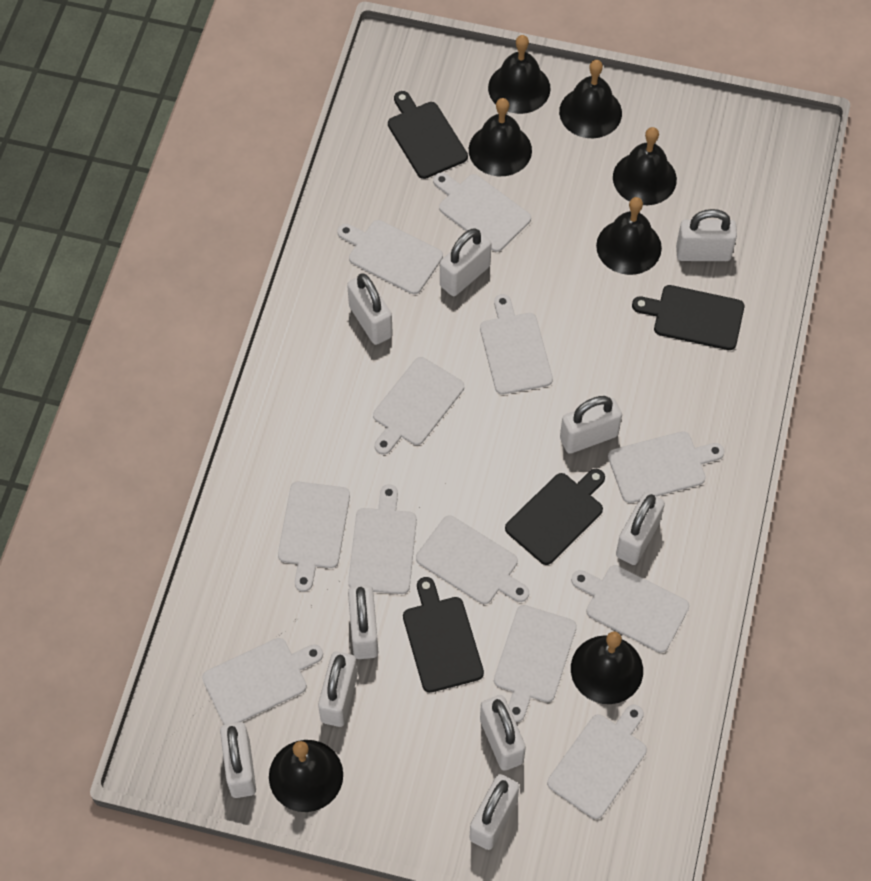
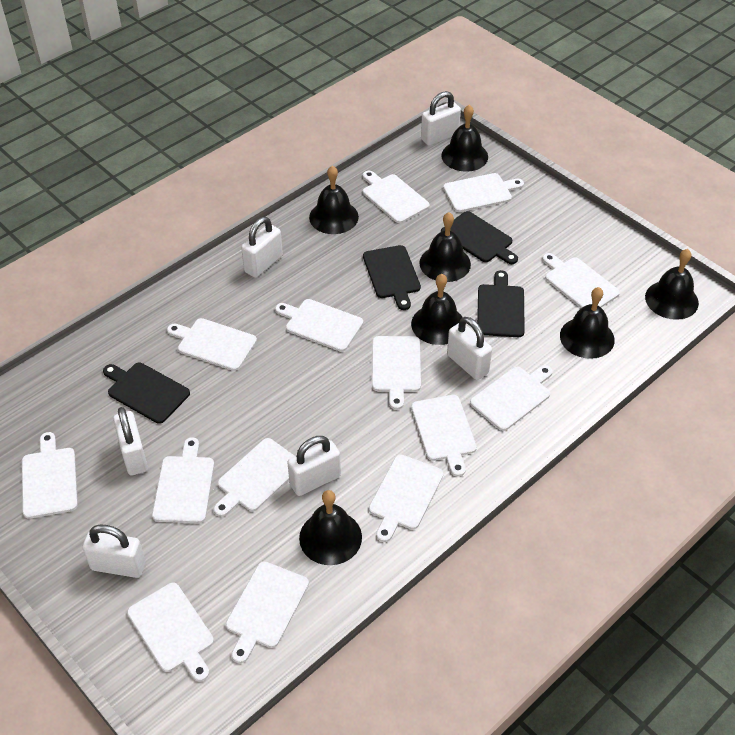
white cutting board: [202,638,323,725] [278,482,350,592] [337,220,443,294] [348,484,417,594] [373,357,464,454] [416,515,529,604] [433,173,531,252] [480,294,553,394] [494,605,577,722] [547,705,647,819] [571,565,689,653] [608,431,724,503] = 12 -> [22,432,78,519] [127,583,214,681] [152,437,214,523] [167,318,257,371] [214,438,294,517] [226,561,309,663] [275,299,363,352] [363,171,430,223] [369,454,443,542] [372,336,421,410] [411,395,477,477] [443,173,524,212] [470,365,553,431] [542,253,620,308] = 14
white padlock: [220,722,256,798] [318,652,358,727] [347,273,393,345] [348,585,378,659] [440,228,492,296] [469,774,519,850] [480,695,526,771] [560,396,622,454] [616,492,665,565] [676,209,737,261] = 10 -> [82,524,146,578] [113,407,148,475] [241,217,283,278] [287,436,341,496] [421,91,461,146] [447,317,492,380] = 6

